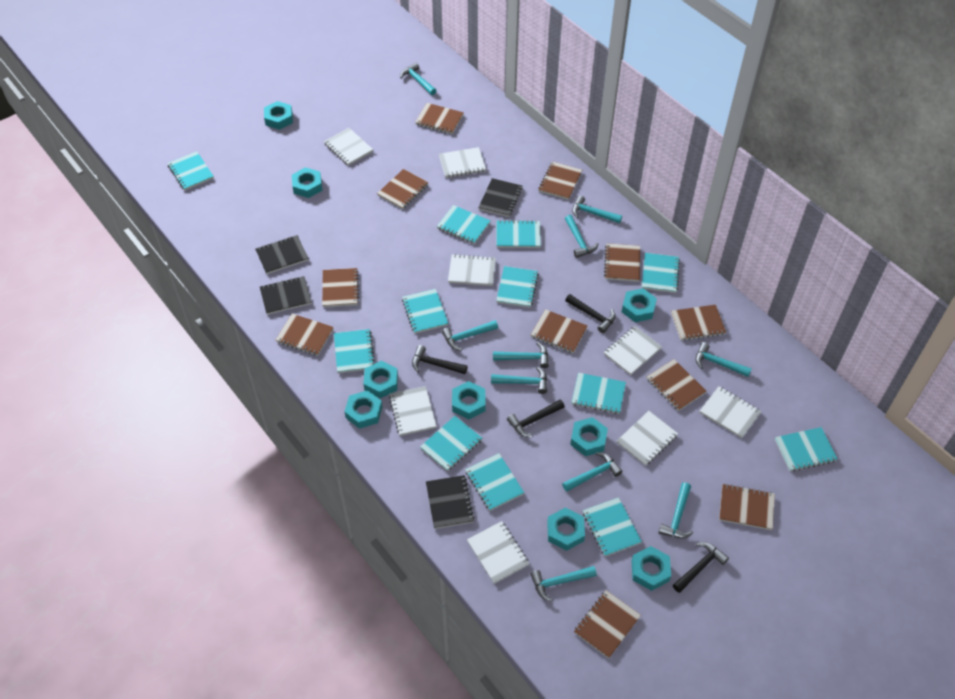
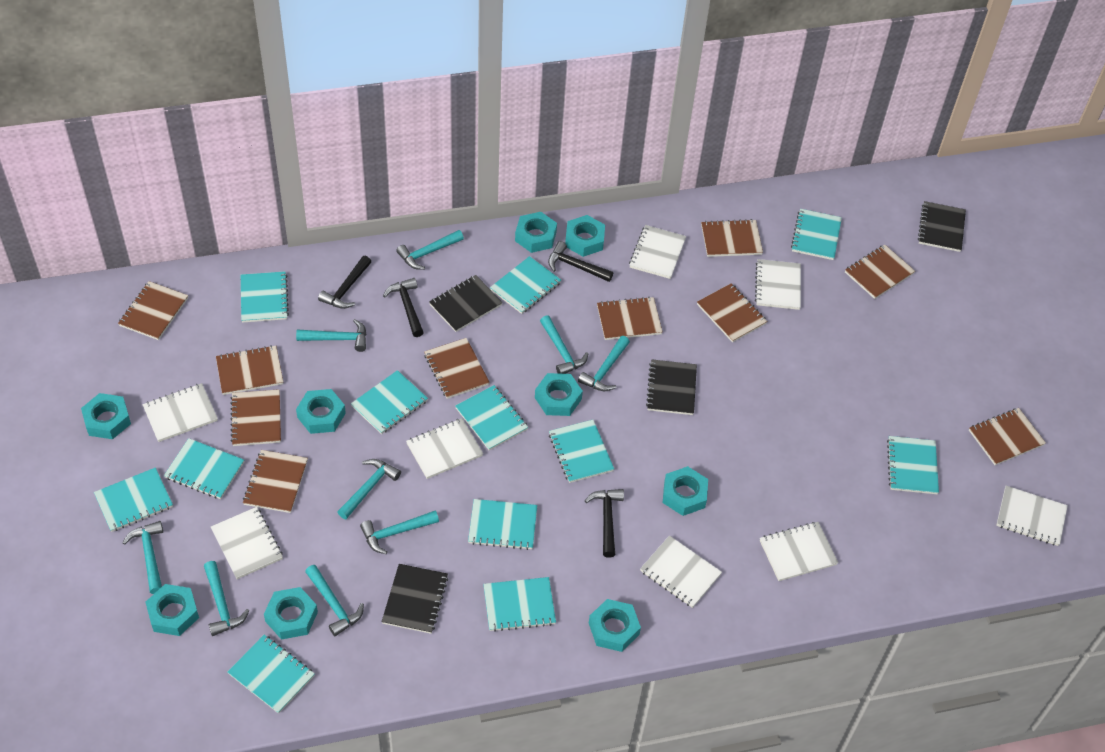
brown notebook: [276,314,334,356] [322,268,359,307] [377,169,429,209] [415,103,464,134] [531,309,588,353] [538,161,582,200] [574,590,641,659] [604,243,640,282] [647,359,707,411] [671,305,726,341] [719,484,775,530] = 11 -> [118,281,188,340] [216,345,283,395] [230,389,281,446] [243,450,308,513] [424,338,490,399] [597,297,663,340] [697,283,768,342] [701,219,763,257] [845,245,915,299] [969,408,1046,465] = 10
turquoise hammer: [400,63,437,95] [442,320,498,351] [491,366,547,394] [493,342,549,368] [530,566,597,602] [562,452,622,492] [565,215,599,258] [572,195,622,223] [659,482,693,539] [696,342,752,377] = 10 -> [122,521,163,594] [204,561,249,636] [296,319,367,352] [305,565,364,636] [337,459,401,519] [360,511,439,554] [396,230,464,270] [540,315,588,374] [578,336,630,391] = 9

